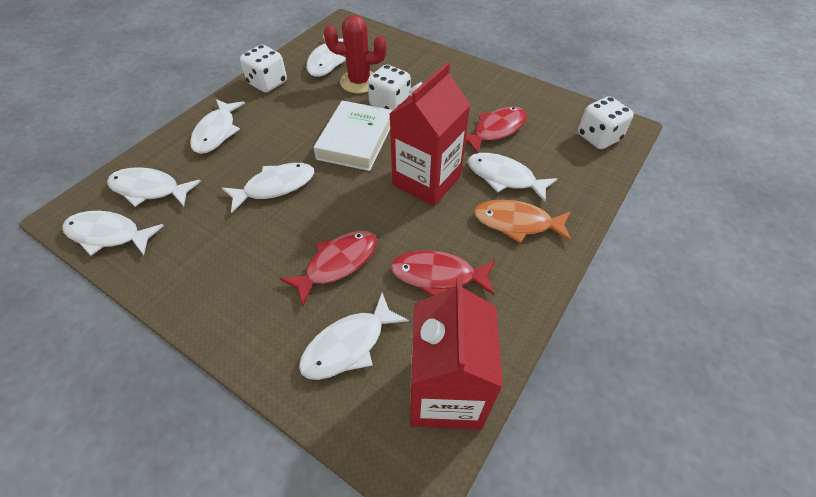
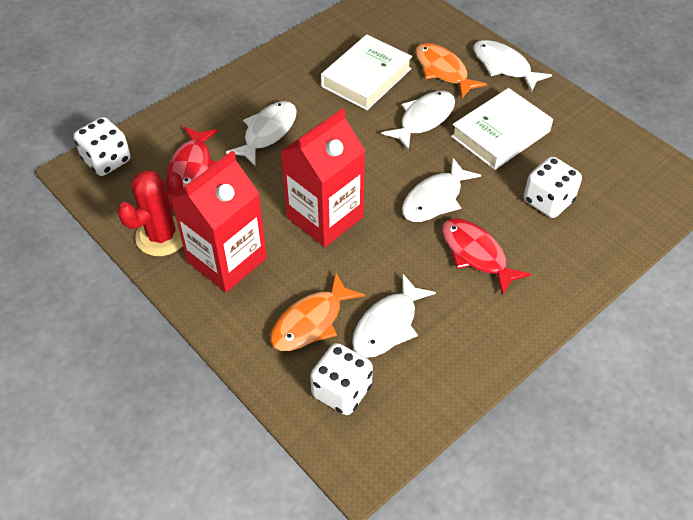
orange fish: [474,200,571,243] = 1 -> [270,273,365,351] [415,43,487,98] = 2
red fish: [280,231,377,306] [391,250,495,296] [465,107,527,153] = 3 -> [167,126,218,188] [442,218,531,295] = 2
white book: [313,101,393,171] = 1 -> [321,34,412,110] [451,88,553,170] = 2
white fish: [62,211,164,256] [107,167,201,207] [190,99,245,154] [222,163,314,213] [299,293,409,380] [306,35,346,77] [468,153,557,202] = 7 -> [226,101,297,166] [352,274,436,358] [382,91,455,151] [402,158,481,222] [473,40,552,92] = 5

